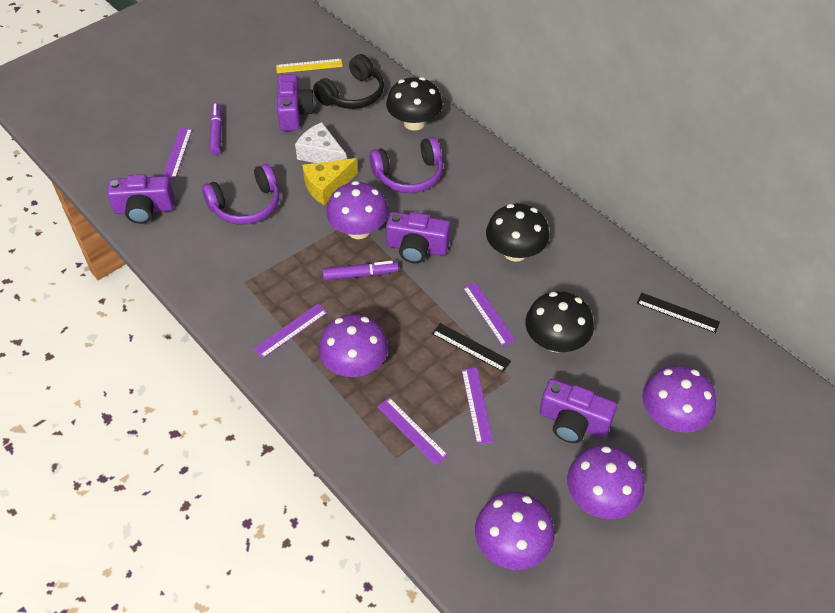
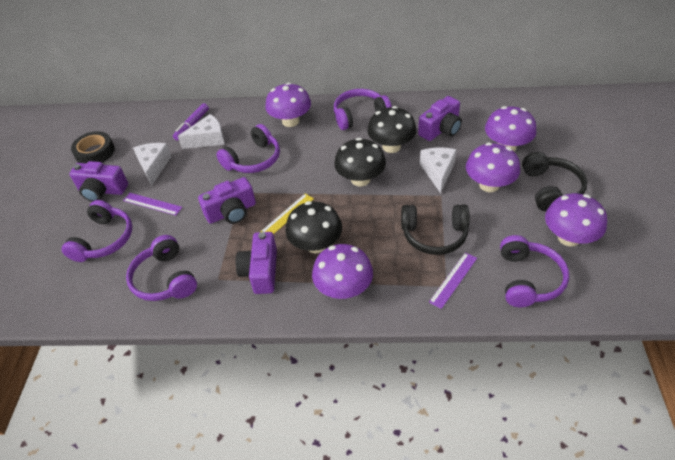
black headphones: [313,54,384,109] = 1 -> [401,204,470,255] [522,152,587,212] = 2
black ruler: [432,323,511,372] [637,293,720,333] = 2 -> none = 0
black tape: none = 0 -> [71,131,115,163] = 1
purple headphones: [202,164,279,225] [369,137,443,193] = 2 -> [62,200,132,262] [126,235,197,301] [216,124,280,173] [334,89,392,130] [500,235,569,307] = 5
purple marker: [209,103,222,155] [322,261,399,281] = 2 -> [173,103,209,140] = 1
purple ruler: [163,128,192,179] [253,304,328,359] [377,397,448,466] [461,368,493,445] [463,282,516,347] = 5 -> [123,193,182,216] [429,252,477,309] = 2
white cheese: [295,122,347,163] = 1 -> [133,143,172,186] [178,114,225,149] [420,148,456,193] = 3
yellow cheese: [302,158,358,205] = 1 -> none = 0

